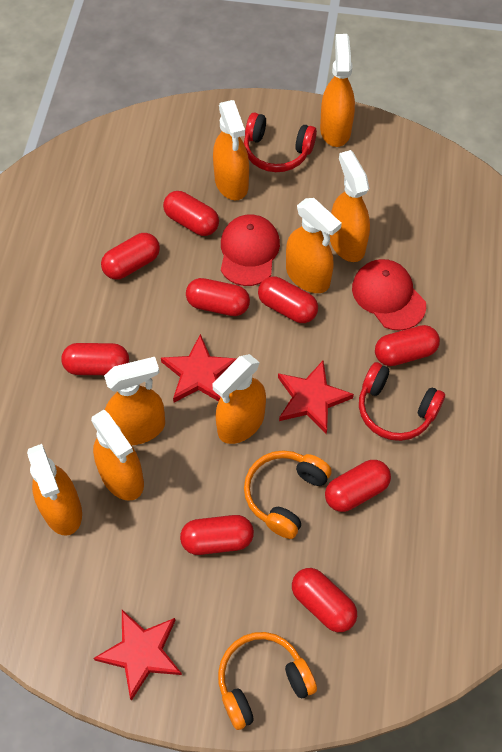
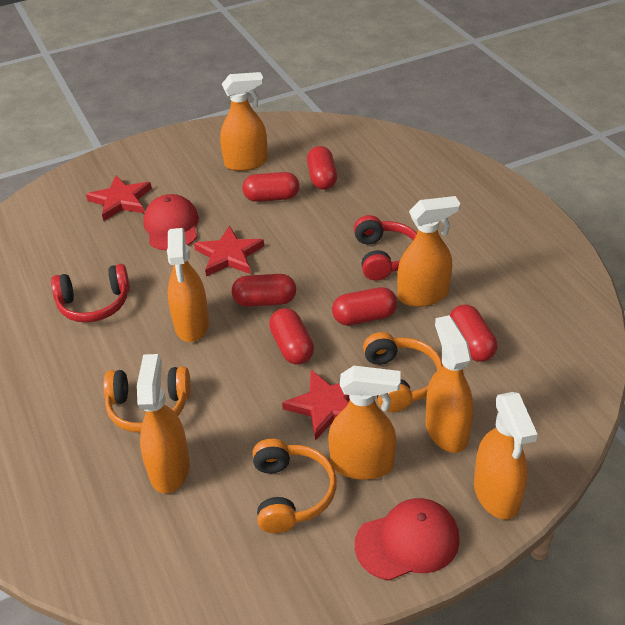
orange headphones: [218,632,317,730] [244,450,332,539] = 2 -> [103,366,191,433] [252,439,337,533] [363,332,443,412] = 3
orange spray bottle: [27,444,82,536] [91,410,144,501] [104,357,165,445] [212,354,266,444] [213,100,249,200] [286,198,342,293] [320,34,355,147] [330,150,370,262] = 8 -> [137,354,190,494] [167,228,209,342] [220,72,268,171] [328,366,401,480] [397,196,460,307] [426,315,474,453] [474,392,538,520] = 7
red capsule: [61,343,129,375] [101,233,160,280] [163,191,219,236] [180,515,254,555] [186,278,250,316] [258,276,318,323] [292,568,357,632] [325,460,391,512] [375,325,440,366] = 9 -> [231,274,296,307] [242,172,299,202] [269,308,314,364] [307,146,337,190] [332,287,397,325] [450,304,497,362] = 6

